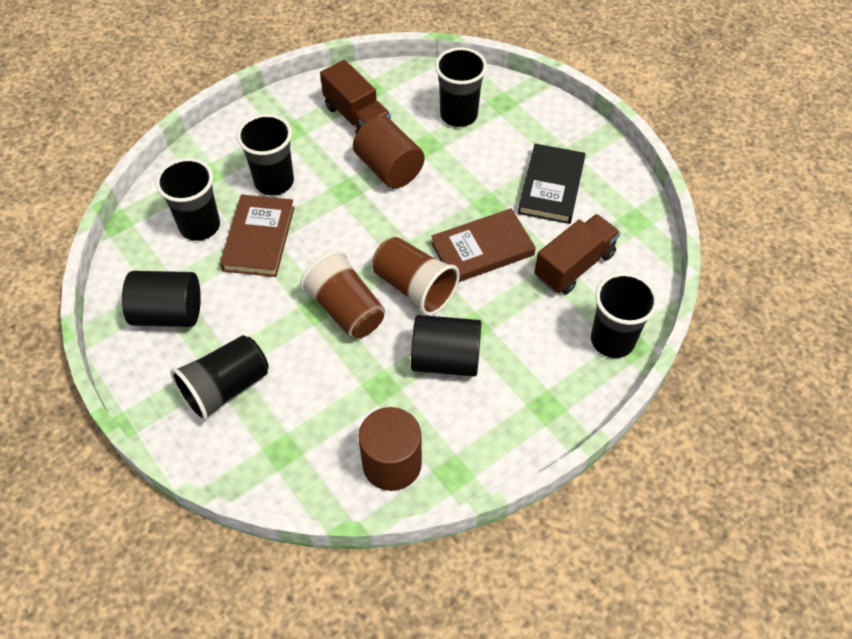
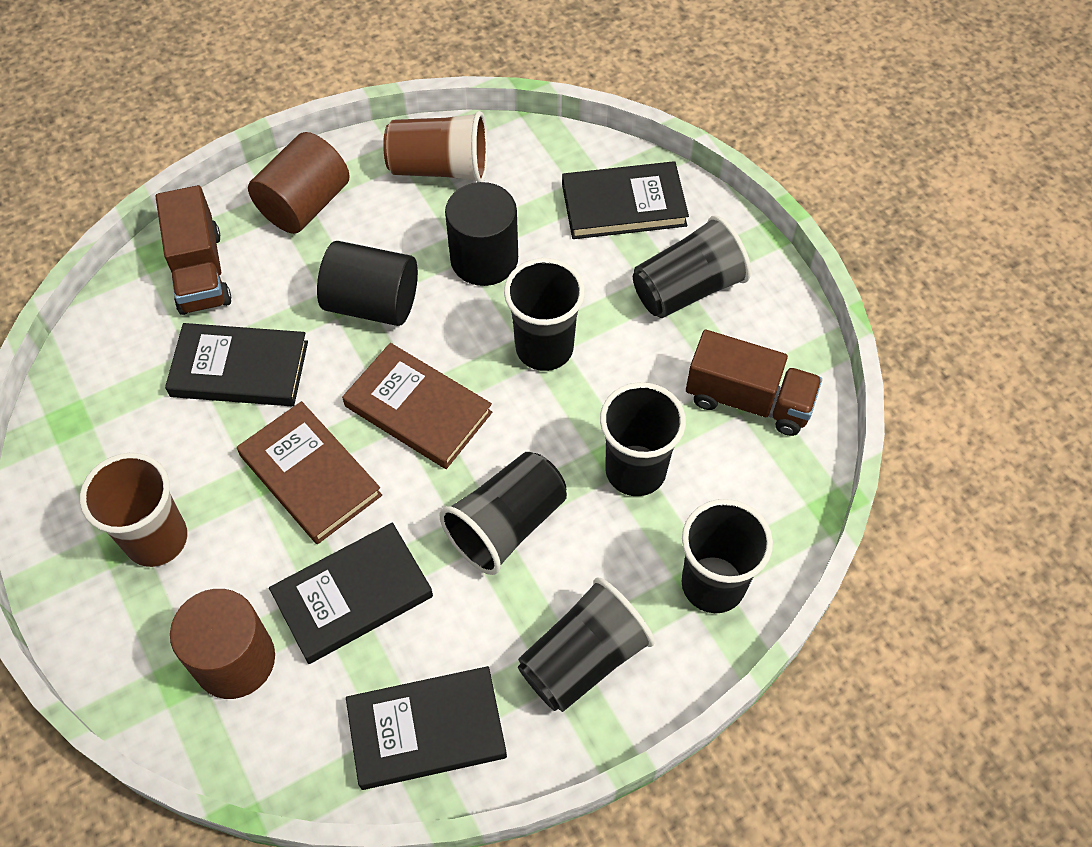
black book: [518,144,586,224] = 1 -> [165,323,308,406] [269,523,433,664] [346,666,507,790] [562,161,689,239] = 4
black cup: [156,158,220,241] [170,335,269,422] [237,114,294,196] [435,47,487,127] [591,272,658,358] = 5 -> [440,452,567,575] [504,258,585,371] [518,578,655,712] [600,382,686,496] [633,215,751,318] [681,499,773,613] = 6

